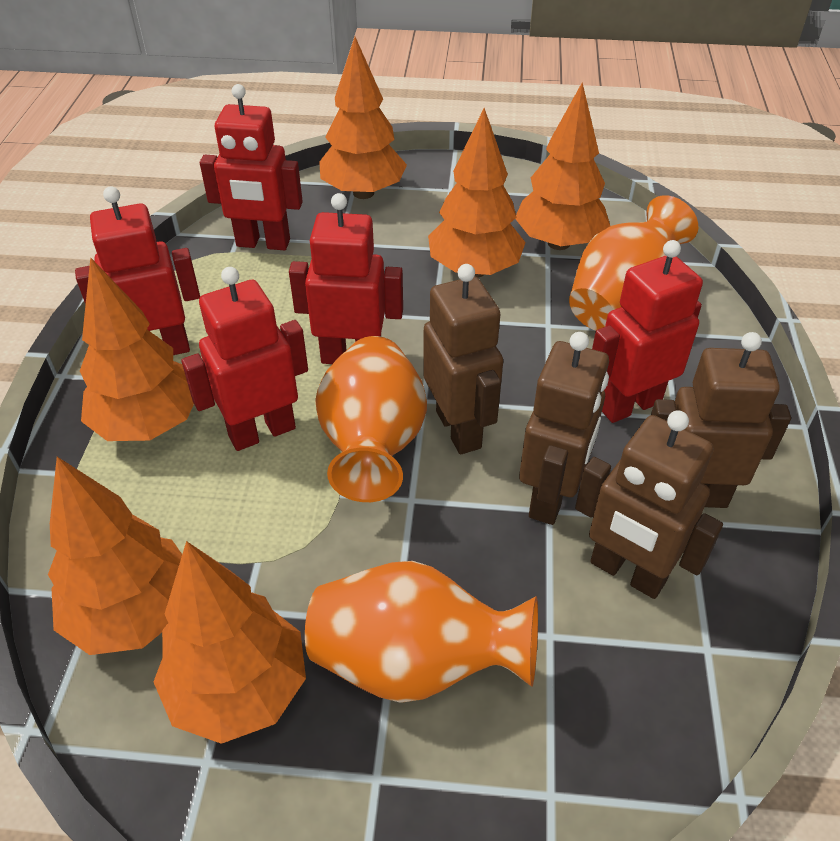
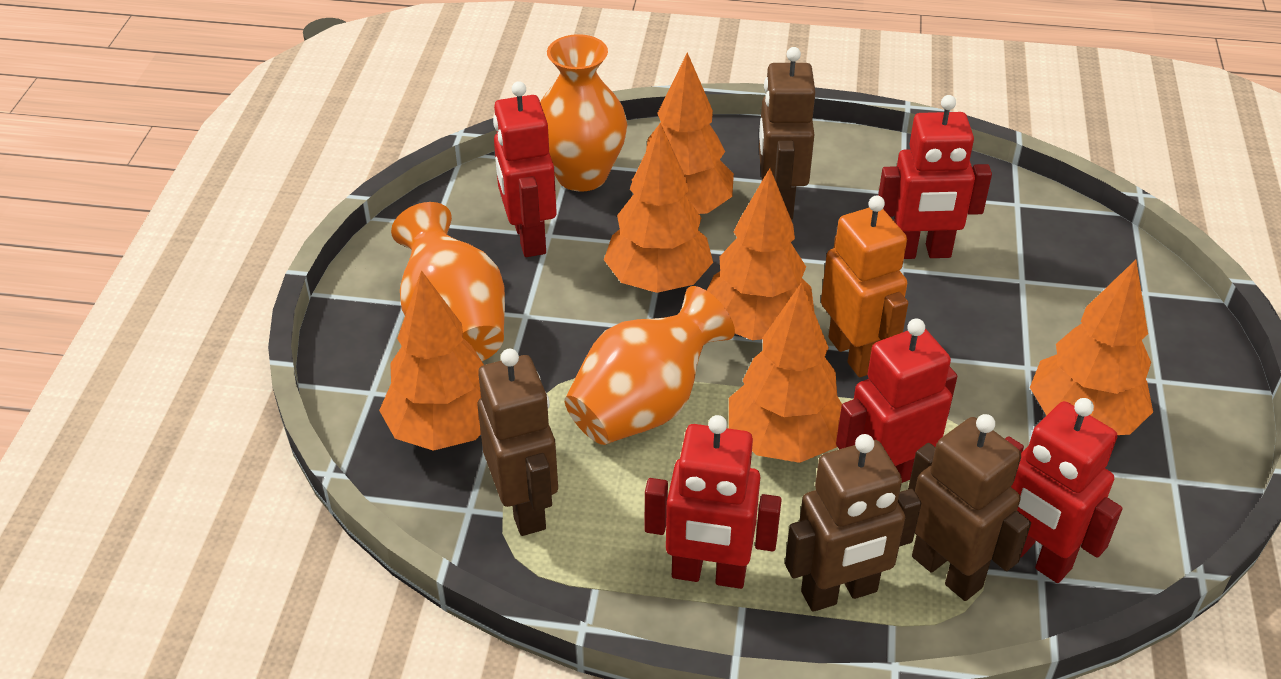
orange robot: none = 0 -> [821,195,908,377] = 1

